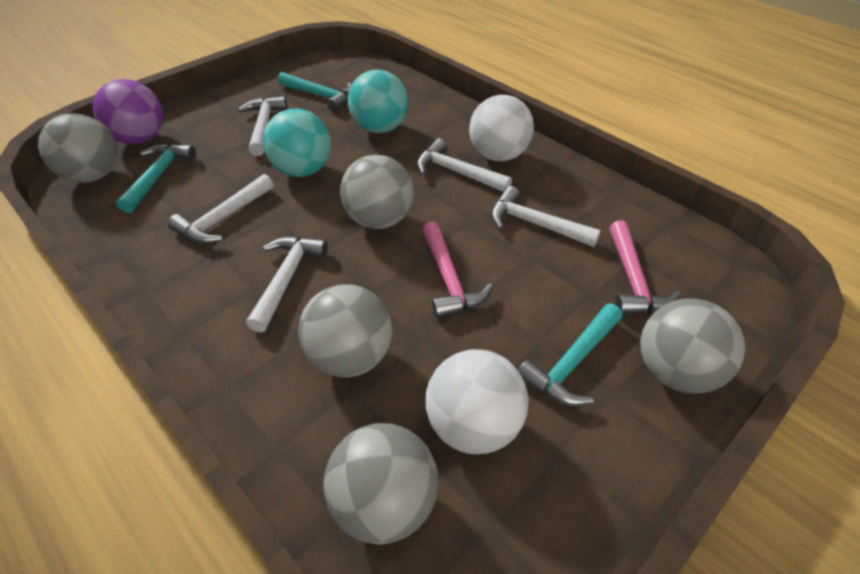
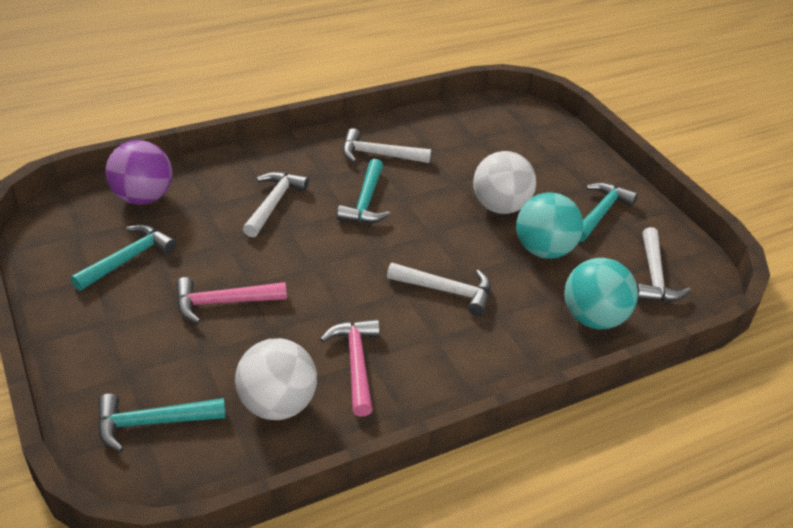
grey ball: [38,113,118,183] [298,284,392,378] [323,423,438,545] [340,155,414,229] [640,298,745,394] = 5 -> none = 0
turquoise hammer: [116,143,196,213] [278,72,352,112] [518,304,623,406] = 3 -> [71,224,177,291] [98,394,226,452] [337,159,391,223] [579,182,638,242] = 4
white hammer: [168,174,274,244] [238,96,287,156] [246,236,328,333] [417,139,512,192] [491,186,601,247] = 5 -> [243,172,309,237] [343,128,431,163] [387,263,491,316] [637,227,691,302] = 4

